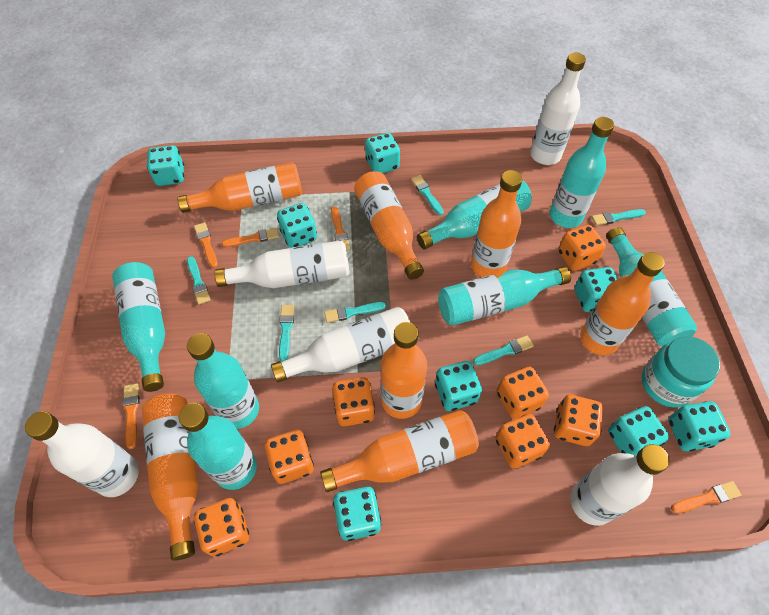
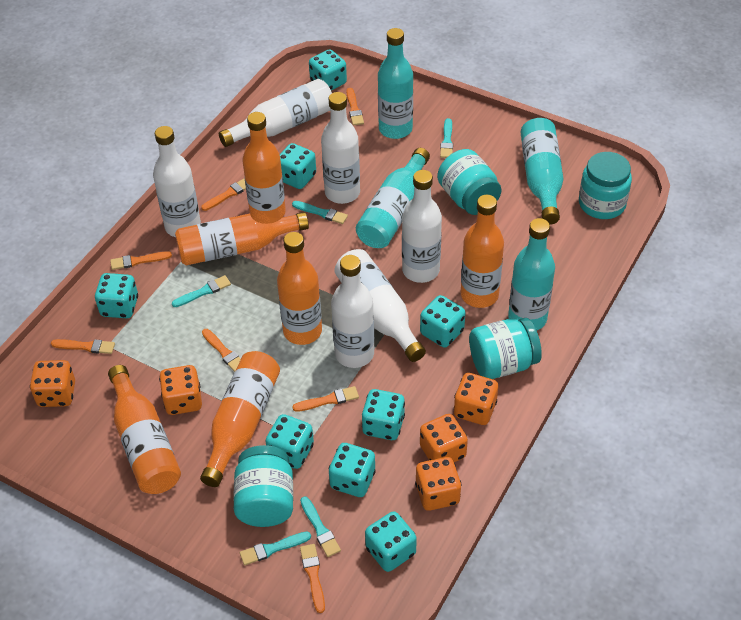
orange bottle: [142,394,199,561] [177,162,302,213] [320,410,479,492] [354,171,424,280] [380,322,427,419] [471,170,523,277] [580,252,664,355] = 7 -> [108,365,181,494] [175,212,309,266] [200,351,280,487] [243,112,286,218] [277,232,322,345] [461,195,504,308] = 6
orange brush: [123,383,139,449] [194,222,218,268] [222,228,279,247] [331,207,350,250] [671,481,741,513] = 5 -> [51,339,115,354] [110,251,172,270] [201,178,246,211] [202,329,241,372] [292,386,359,412] [300,544,325,613] [346,88,364,126] = 7
orange dice: [194,498,249,556] [265,430,314,484] [332,377,375,426] [495,414,550,468] [497,367,549,419] [554,395,603,446] [558,225,606,271] = 7 -> [30,360,75,407] [159,365,202,415] [415,457,461,511] [420,414,468,462] [454,373,498,425] = 5
turquoise bottle: [112,262,165,392] [179,403,257,490] [187,333,259,429] [417,180,532,250] [438,266,571,326] [549,117,614,228] [606,227,697,346] = 7 -> [356,148,430,248] [378,28,413,139] [508,218,555,330] [520,118,564,225] = 4
turquoise brush: [187,256,211,305] [279,305,295,361] [324,302,385,323] [411,175,444,215] [473,336,534,366] [592,209,646,226] = 6 -> [172,275,231,307] [240,531,311,565] [292,201,348,224] [300,496,341,557] [440,118,453,158] = 5
turquoise jar: [642,336,720,408] = 1 -> [233,445,293,527] [437,149,502,215] [469,318,542,379] [579,152,632,219] = 4
white bottle: [25,411,139,497] [214,240,350,288] [271,307,410,382] [530,53,586,165] [570,444,669,526] = 5 -> [153,126,201,237] [219,79,332,147] [321,92,360,204] [331,255,374,368] [334,249,426,362] [402,170,442,283] = 6

